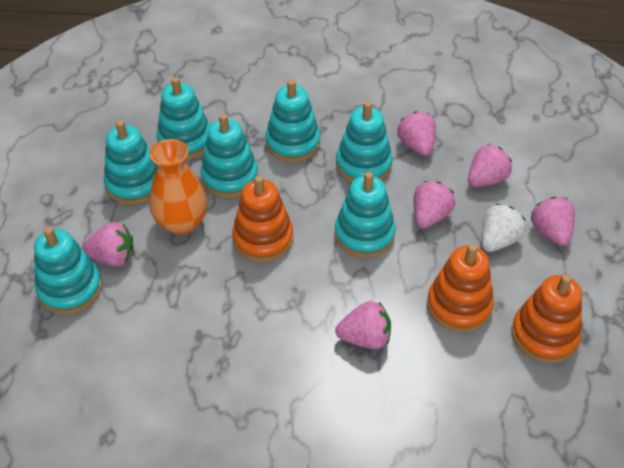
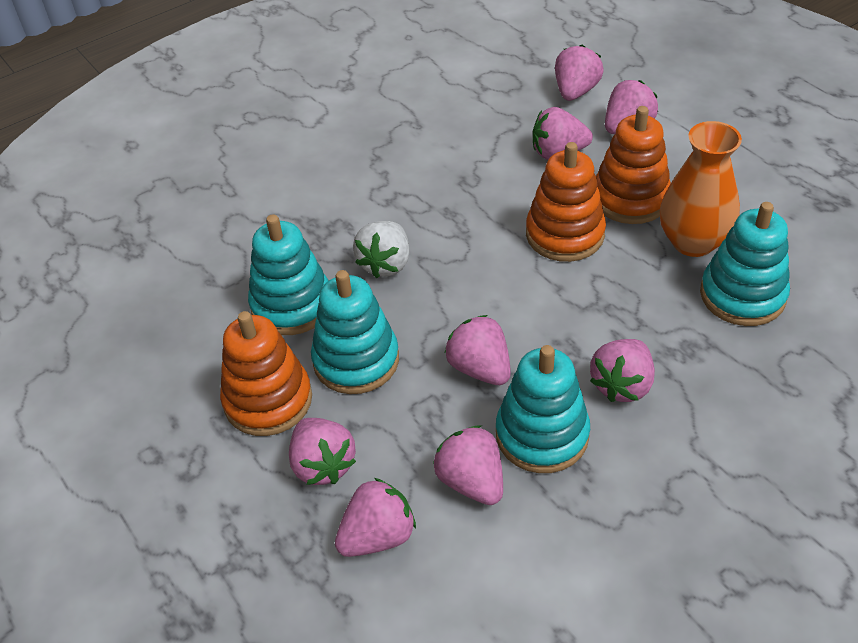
pink strawberry: [82,222,134,267] [335,301,391,349] [397,111,436,156] [414,181,455,228] [468,144,512,187] [531,197,575,246] = 6 -> [289,418,356,485] [335,478,416,557] [433,426,503,505] [445,315,511,385] [533,107,593,160] [555,45,604,101] [590,339,655,402] [605,80,658,134] = 8
turquoise stacking toy: [34,227,102,315] [104,120,157,205] [157,77,210,160] [201,114,258,198] [265,80,320,162] [335,172,396,258] [336,101,393,183] = 7 -> [248,214,329,335] [311,270,399,394] [496,345,590,473] [700,202,790,326] = 4

